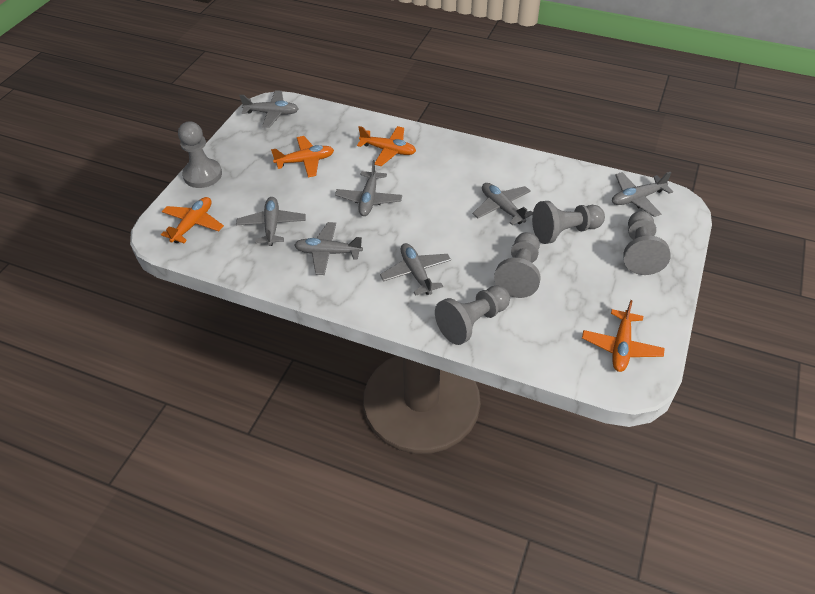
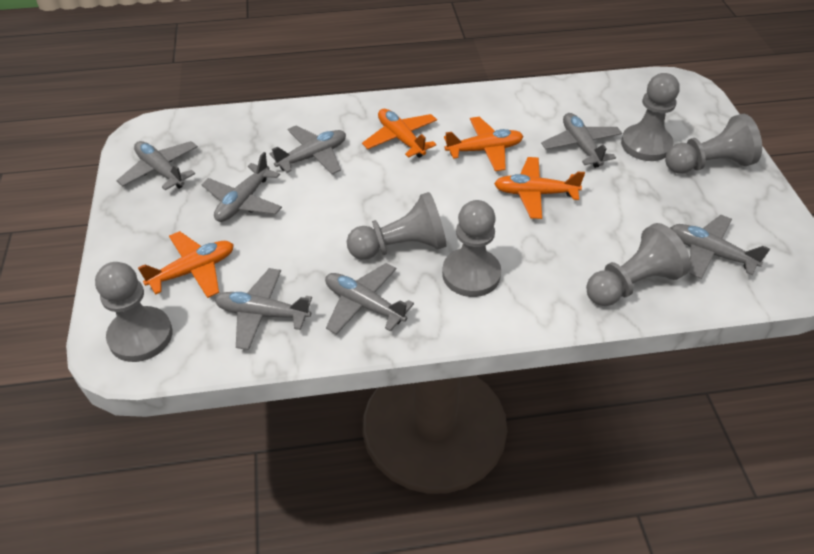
grey pawn: [178,121,222,188] [435,285,510,345] [494,232,541,298] [532,201,605,244] [623,211,671,275] = 5 -> [95,262,173,362] [347,192,447,260] [442,200,501,297] [586,223,691,306] [621,73,680,161] [665,114,762,174] = 6

